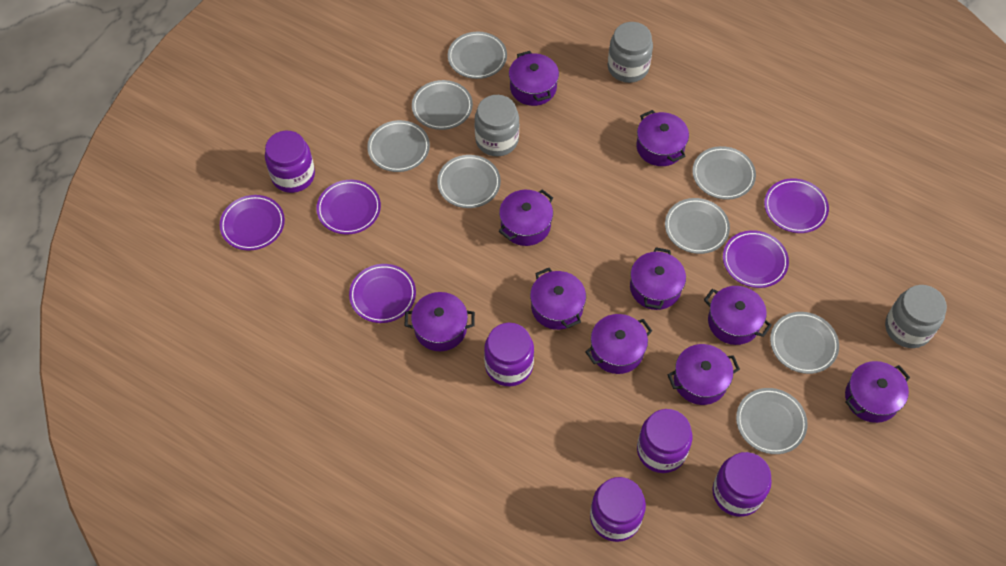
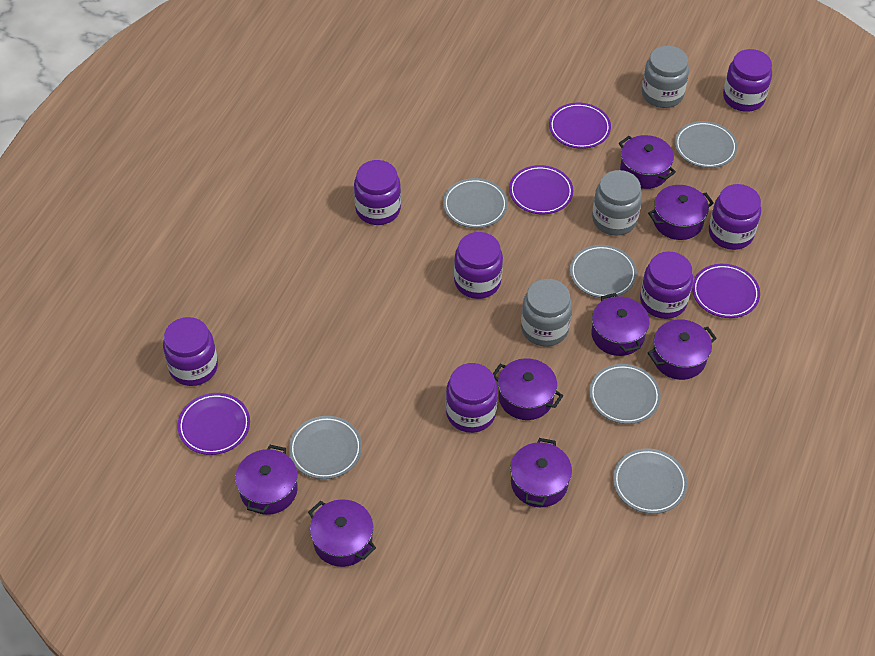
grey plate: [367,120,430,172] [412,80,473,130] [437,155,501,208] [448,32,507,79] [665,198,730,254] [693,146,756,200] [736,388,808,454] [770,312,839,374] = 8 -> [289,416,362,479] [443,178,508,228] [570,245,637,298] [589,364,661,424] [613,448,687,514] [675,121,738,168] = 6
purple jar: [265,131,315,193] [484,323,534,386] [590,477,646,542] [637,409,692,473] [712,452,772,517] = 5 -> [163,317,218,386] [354,160,401,225] [446,363,498,433] [454,232,503,299] [640,252,693,319] [709,184,761,250] [723,49,772,112] = 7
purple plate: [220,195,285,251] [316,180,381,234] [349,264,416,323] [723,230,789,288] [764,178,829,233] = 5 -> [177,393,250,455] [509,165,573,214] [549,103,611,149] [692,264,760,318] = 4
purple pot: [404,292,475,351] [498,189,553,246] [509,51,559,106] [530,268,586,330] [586,314,652,374] [630,247,686,310] [636,110,689,166] [668,344,740,405] [704,286,772,345] [845,361,910,423] = 10 -> [235,445,298,515] [308,499,376,567] [493,358,563,420] [510,438,572,507] [591,293,650,356] [619,135,676,189] [648,185,714,240] [648,319,717,380] = 8

